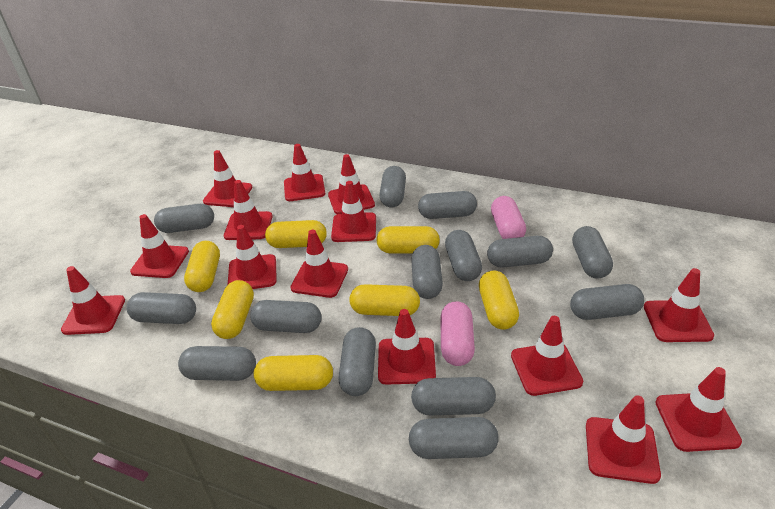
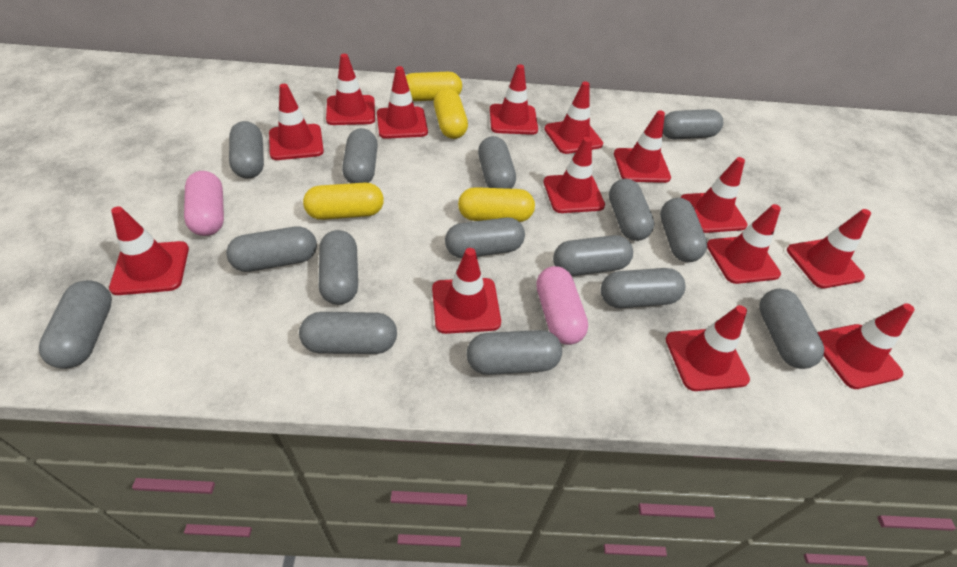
grey capsule: [127,292,196,324] [154,204,214,233] [178,346,256,381] [250,300,322,333] [338,327,376,396] [379,166,406,208] [409,417,498,459] [411,245,443,299] [411,377,496,416] [418,191,477,219] [445,230,482,281] [487,236,553,267] [570,284,644,320] [572,226,613,279] = 14 -> [39,280,112,369] [226,227,317,272] [229,121,264,179] [299,312,397,354] [319,230,358,305] [342,128,378,183] [445,218,525,258] [467,330,562,375] [478,136,516,189] [553,235,633,276] [601,268,685,308] [609,179,654,241] [660,198,707,262] [663,109,723,139] [759,289,824,369] = 15
yellow capsule: [184,241,220,292] [211,280,254,339] [254,355,333,391] [265,220,327,248] [350,284,420,316] [377,226,440,254] [479,271,519,329] = 7 -> [303,183,384,220] [406,72,462,101] [434,88,468,139] [458,187,535,222] = 4

